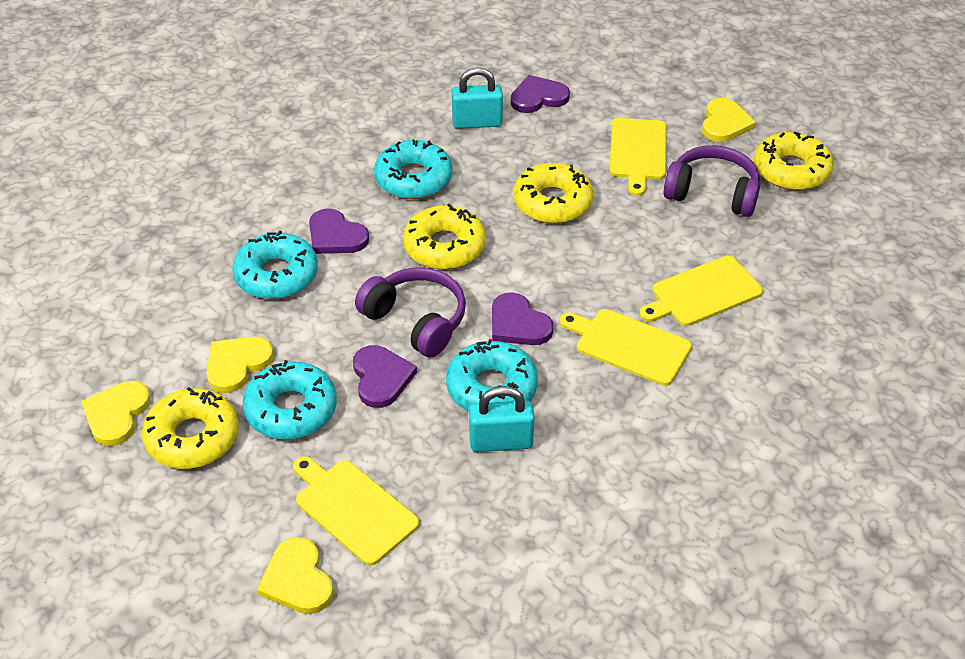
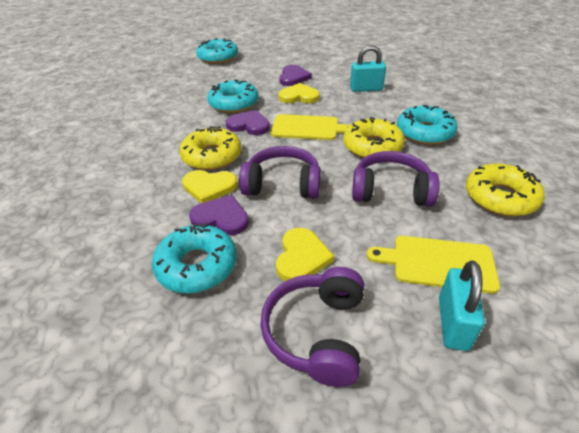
purple headphones: [355,267,466,357] [664,145,760,217] = 2 -> [239,146,321,199] [260,267,364,387] [352,151,439,207] = 3
purple heart: [309,208,369,254] [353,345,417,408] [492,292,554,345] [511,75,570,113] = 4 -> [189,195,249,235] [225,110,270,135] [279,65,312,86] = 3
yellow cutting board: [293,456,419,566] [559,309,692,386] [609,118,666,196] [639,256,763,326] = 4 -> [271,114,349,140] [367,236,500,294] = 2
yellow donut: [142,387,239,469] [403,203,486,270] [513,163,593,224] [754,131,834,191] = 4 -> [179,126,241,170] [343,117,405,158] [466,163,544,217] = 3
yellow heart: [81,381,151,446] [206,337,274,393] [257,537,334,614] [702,98,756,142] = 4 -> [182,170,238,203] [276,228,334,281] [278,83,320,103] = 3

